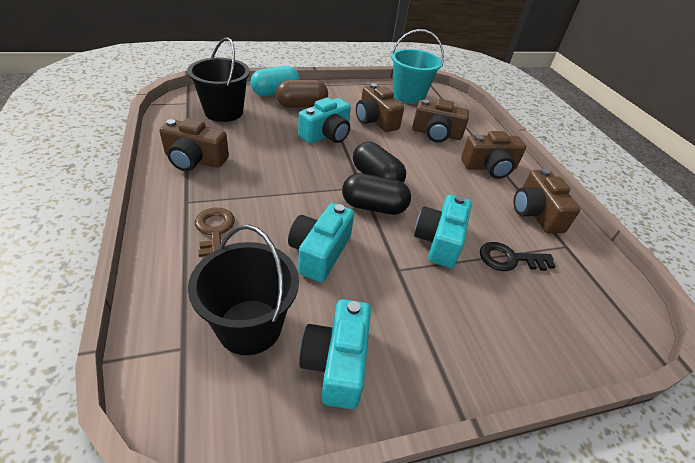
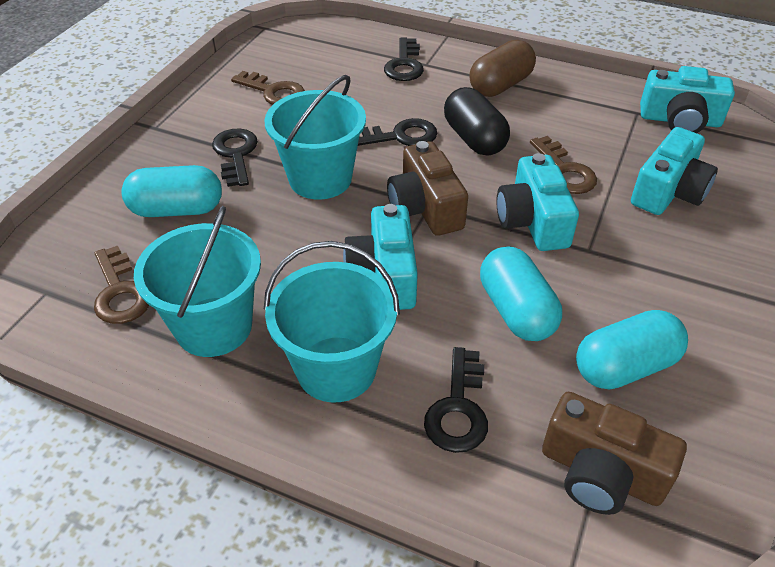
black bucket: [187,37,250,122] [188,225,299,355] = 2 -> none = 0
black capsule: [342,173,411,215] [353,142,406,183] = 2 -> [444,87,510,156] = 1
black key: [480,242,556,271] = 1 -> [212,128,258,187] [358,118,437,146] [384,38,424,81] [424,347,488,453] = 4
brown camera: [159,118,229,171] [356,83,404,132] [412,99,469,143] [461,131,526,179] [514,169,580,233] = 5 -> [387,141,468,236] [542,392,687,515] = 2
brown key: [195,208,235,259] = 1 -> [94,245,149,324] [231,71,305,105] [530,136,597,194] = 3
turquoise bucket: [391,29,444,104] = 1 -> [134,206,261,357] [264,75,366,200] [264,241,400,403] = 3
turquoise capsule: [250,66,300,96] = 1 -> [121,165,222,217] [480,246,562,341] [576,310,688,389] = 3

